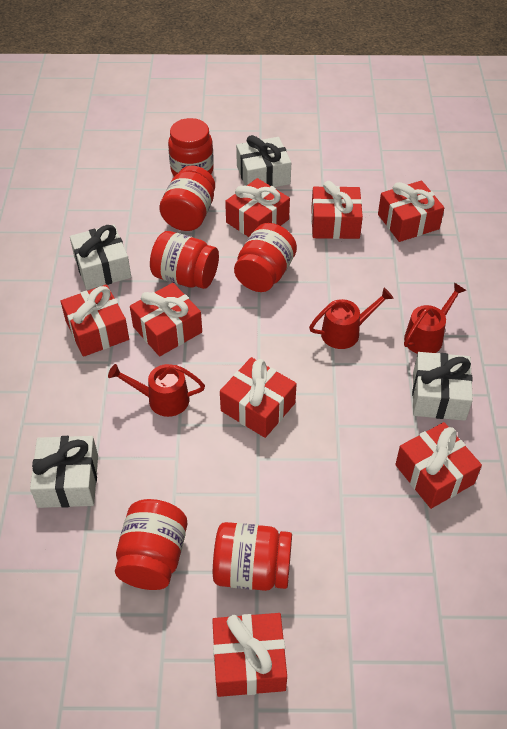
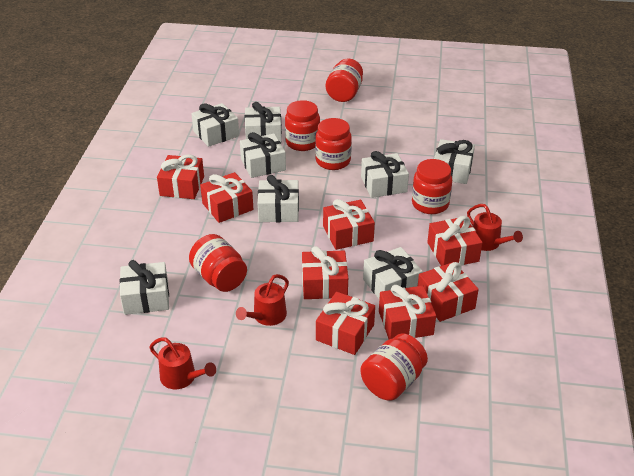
white gift: [30,436,98,508] [70,224,131,290] [236,135,291,187] [412,352,473,421] = 4 -> [120,260,169,315] [191,103,239,147] [240,132,286,178] [245,102,282,143] [258,175,299,222] [361,151,409,198] [363,247,423,299] [434,139,475,184] = 8

